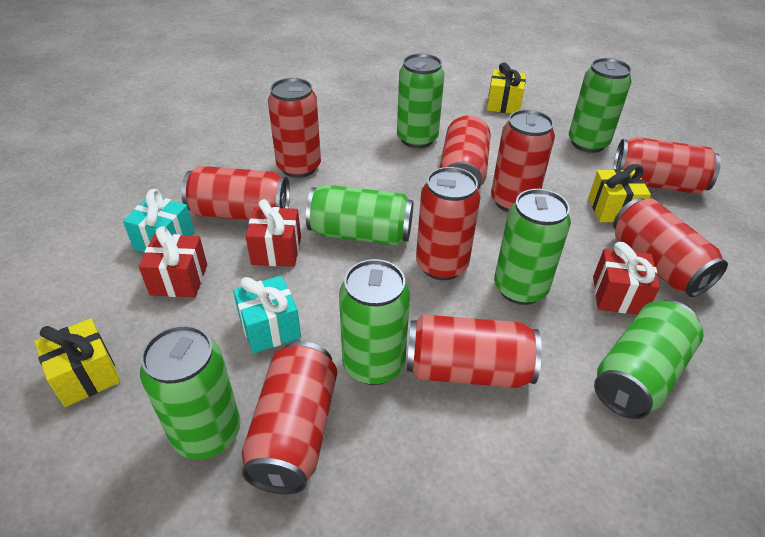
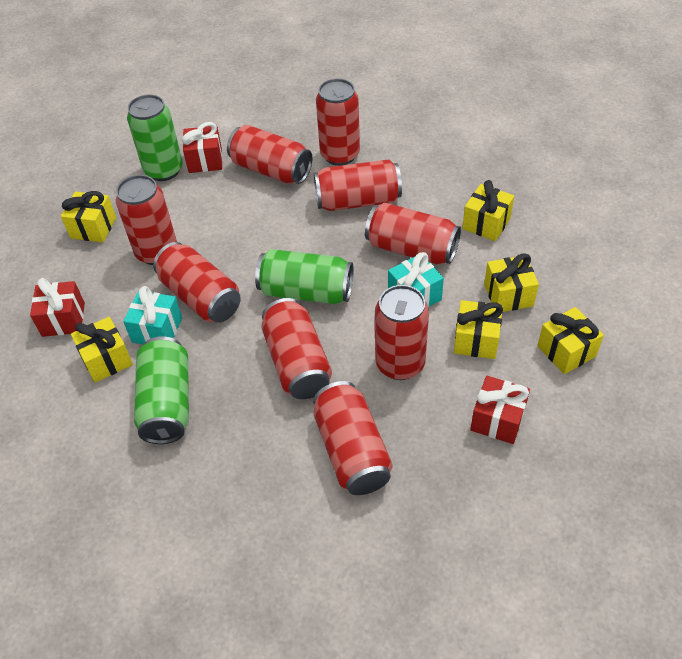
green can: [140,325,241,459] [306,185,413,246] [339,259,410,385] [397,53,444,148] [494,189,571,305] [569,58,632,153] [594,300,704,419] = 7 -> [127,95,183,181] [134,336,189,444] [255,249,354,304] = 3
yellow gift: [35,318,120,407] [487,62,526,114] [588,164,651,222] = 3 -> [61,191,116,242] [71,317,133,383] [454,300,503,359] [462,180,514,241] [484,253,539,312] [537,307,604,374] = 6

